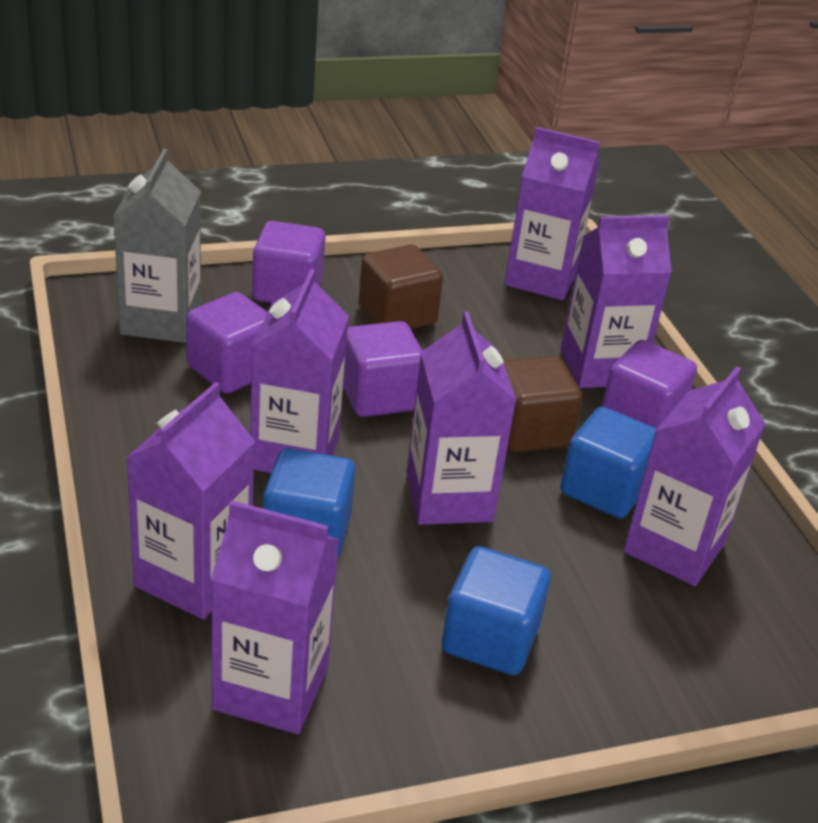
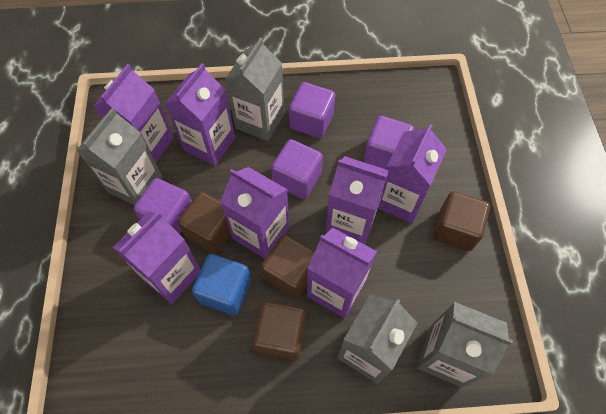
blue cube: [263,448,355,559] [442,546,551,675] [560,407,656,518] = 3 -> [192,254,251,315] = 1
brown cube: [358,245,443,329] [503,356,582,453] = 2 -> [178,192,231,254] [252,301,306,361] [261,235,315,299] [433,191,490,251] = 4
grey carton: [113,149,201,343] = 1 -> [76,108,163,205] [225,38,284,141] [337,294,418,384] [417,302,513,387] = 4

